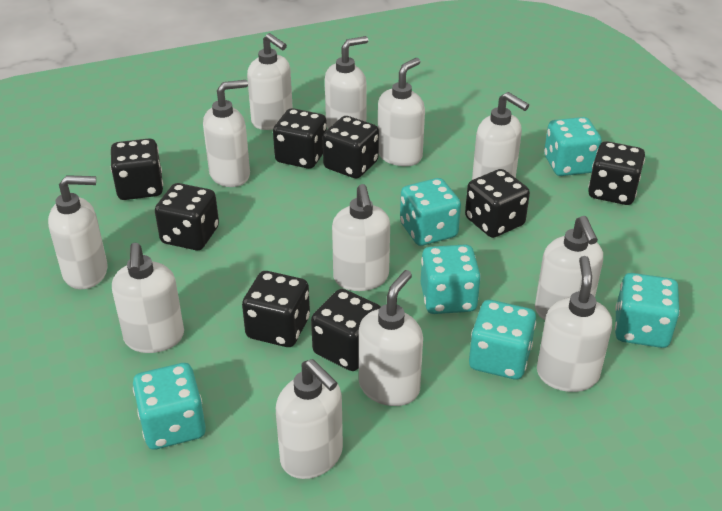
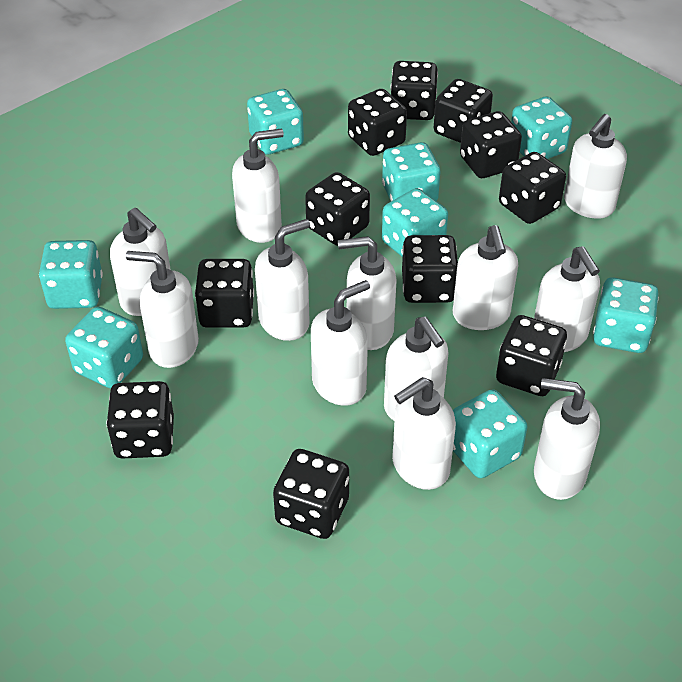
black dice: [111,138,163,200] [155,183,219,250] [242,271,310,347] [273,108,327,169] [311,289,381,371] [323,116,379,178] [465,169,530,238] [588,141,645,205] = 8 -> [107,381,174,459] [195,259,254,328] [273,449,349,539] [305,172,370,246] [348,89,407,156] [391,61,438,120] [402,235,458,303] [434,79,493,143] [460,111,522,178] [496,315,567,396] [499,152,566,224] = 11
turquoise dice: [133,363,206,450] [400,178,461,246] [421,244,481,314] [469,300,536,380] [544,117,602,176] [615,273,680,348] = 6 -> [39,240,103,309] [65,307,143,388] [247,89,304,155] [382,142,440,201] [382,188,448,257] [453,389,528,478] [511,96,572,159] [593,277,659,353] = 8

